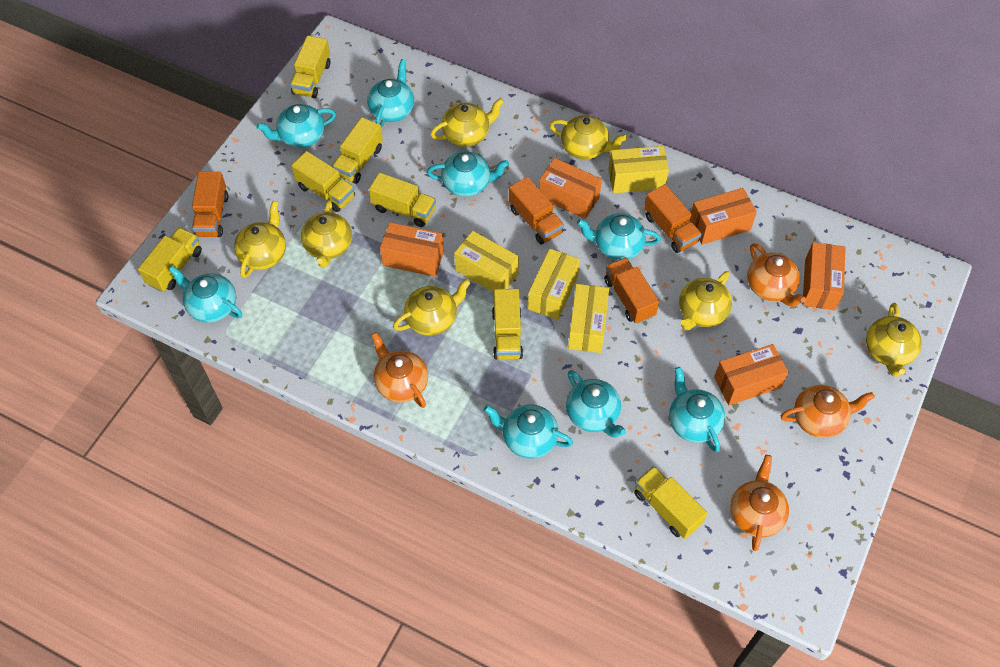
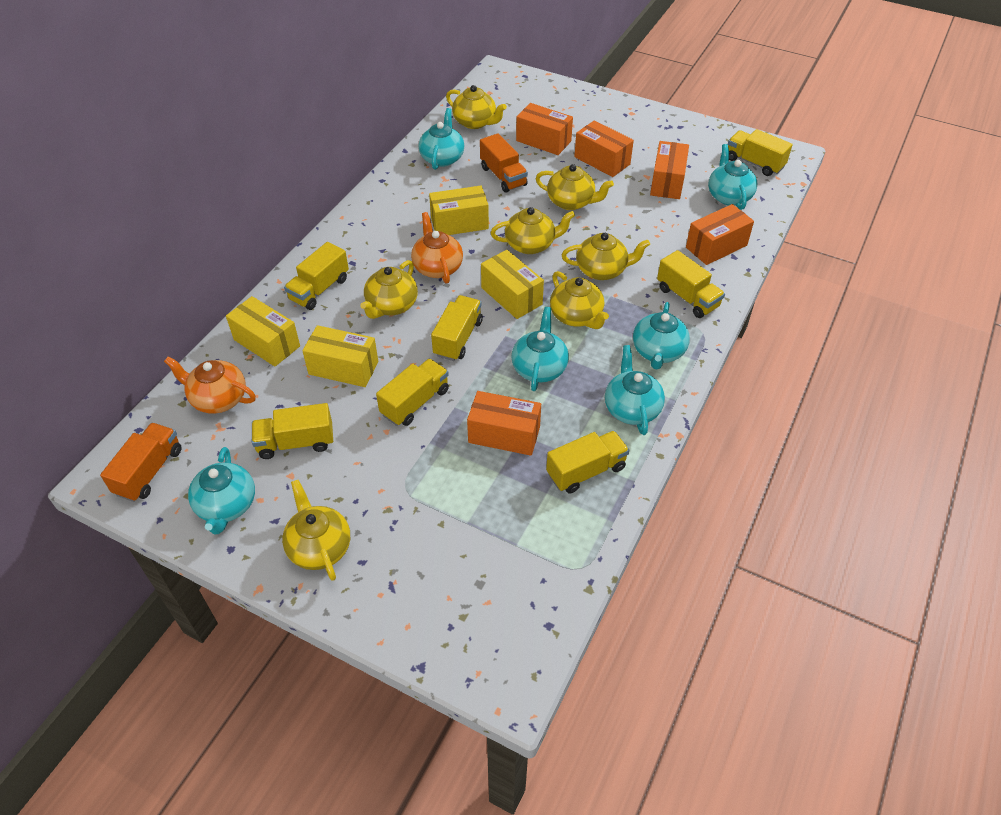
orange teapot: [371,332,428,408] [730,455,789,551] [747,243,806,307] [781,385,875,438] = 4 -> [164,356,256,414] [411,212,463,283] = 2
orange truck: [192,172,228,237] [509,177,564,244] [604,257,659,324] [644,184,702,253] = 4 -> [100,423,182,502] [480,133,528,193] = 2
turquoise teapot: [168,266,242,323] [256,104,336,148] [367,59,414,128] [427,151,509,197] [484,405,573,459] [566,370,626,438] [577,213,661,260] [669,367,725,453] = 8 -> [188,447,255,534] [419,108,464,170] [511,307,569,391] [605,345,665,435] [633,302,690,370] [708,144,757,210] = 6

